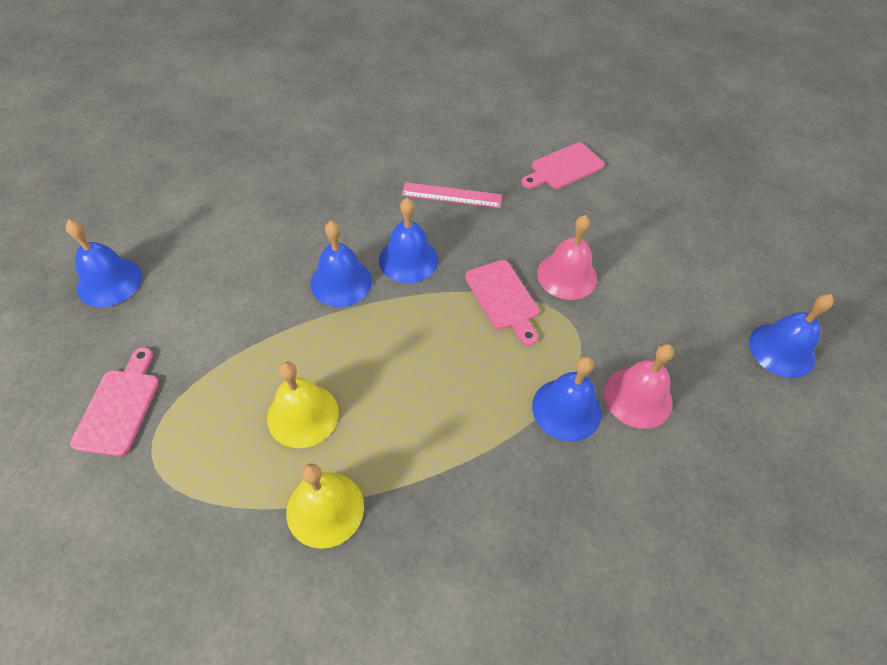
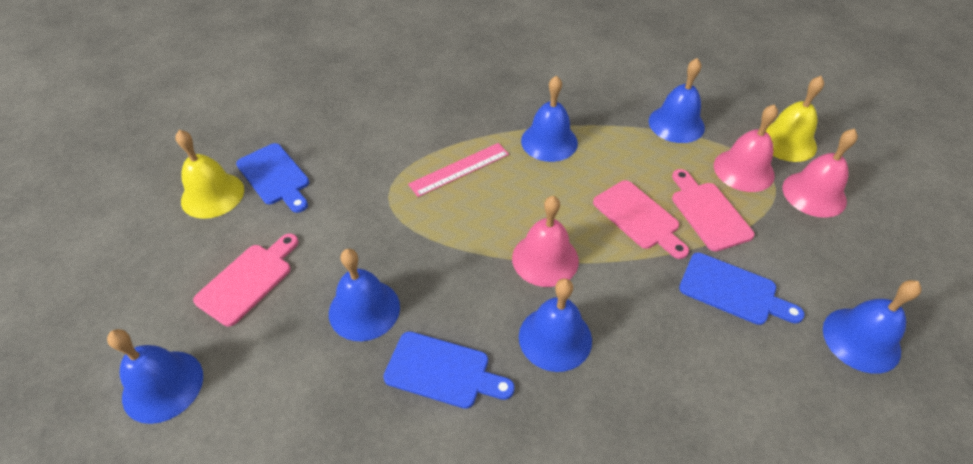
blue bell: [66,220,142,307] [310,221,372,307] [379,198,438,283] [532,356,602,442] [749,294,834,378] = 5 -> [107,329,203,424] [329,249,400,341] [519,278,592,372] [521,75,578,162] [649,58,705,143] [823,280,922,374] = 6
blue cutting board: none = 0 -> [236,143,309,213] [383,331,515,409] [679,253,804,325] = 3
pink bell: [537,215,597,300] [604,344,674,429] = 2 -> [512,196,579,287] [714,104,778,192] [783,129,858,218] = 3

